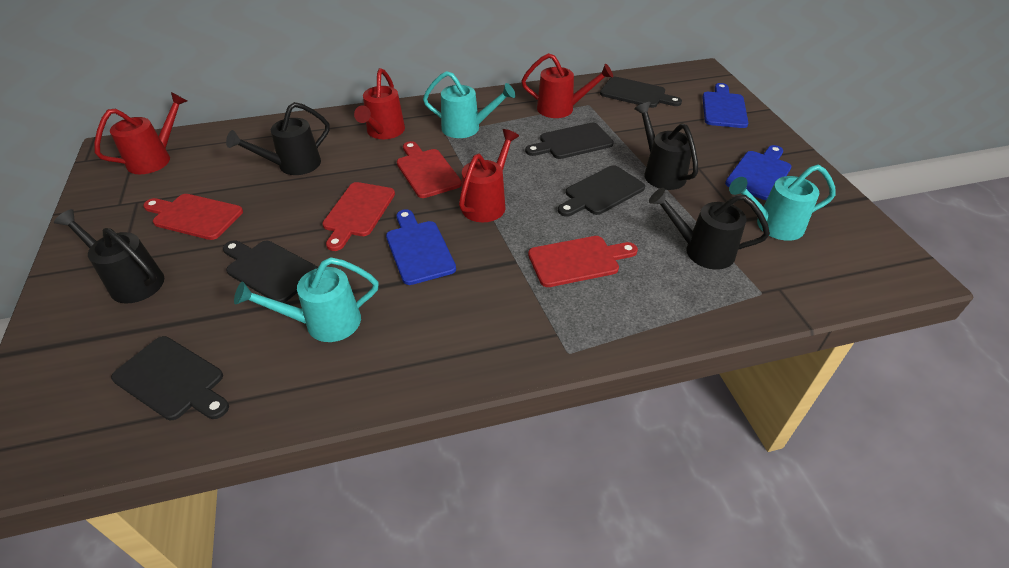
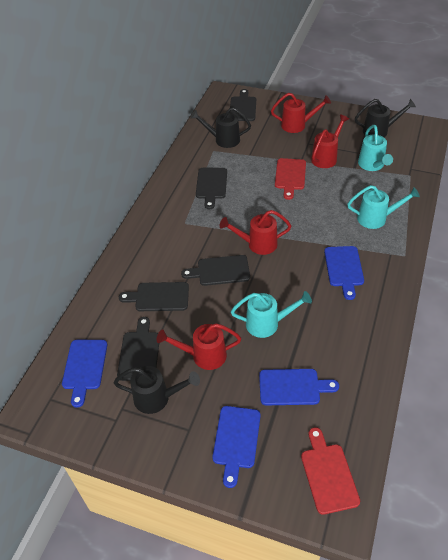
black watering can: [54,209,164,303] [226,102,330,175] [634,102,698,190] [649,188,770,270] = 4 -> [114,366,200,414] [190,107,251,148] [355,99,416,137] = 3
blue cutting board: [386,209,456,285] [702,83,748,128] [725,145,791,200] = 3 -> [62,340,107,408] [212,406,261,488] [259,369,339,405] [324,246,364,300] = 4
red cutting board: [143,194,243,240] [322,182,395,251] [397,141,462,198] [528,236,638,287] = 4 -> [275,158,306,200] [301,427,360,515] = 2

